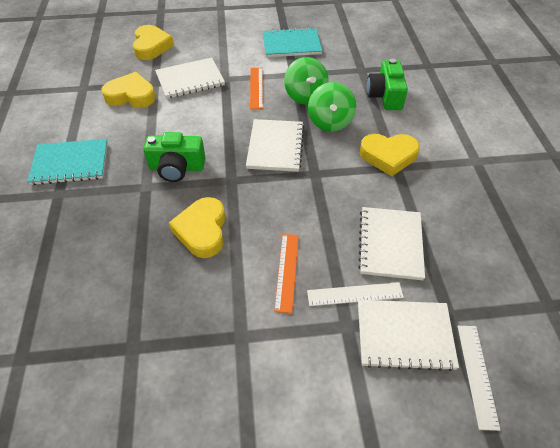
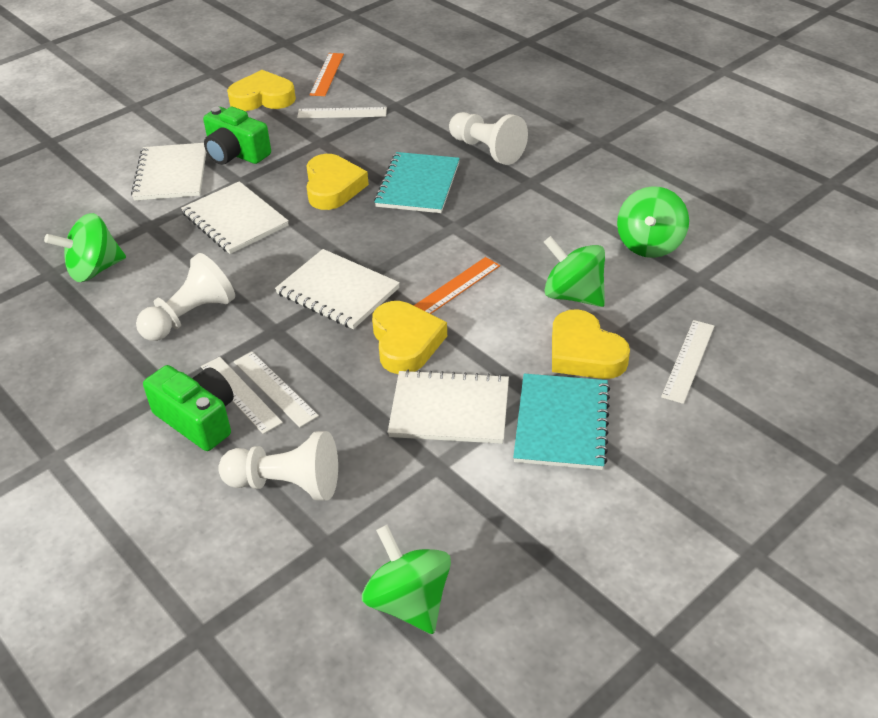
green spinning top: [284,57,329,105] [308,82,356,132] = 2 -> [44,213,126,282] [362,525,451,634] [544,236,605,307] [617,186,689,258] = 4
white pawn: none = 0 -> [136,253,235,341] [218,431,338,501] [449,112,528,165] = 3
white ruler: [307,282,404,306] [457,326,500,431] = 2 -> [201,357,283,434] [234,352,319,427] [297,107,387,118] [661,320,714,404] = 4

